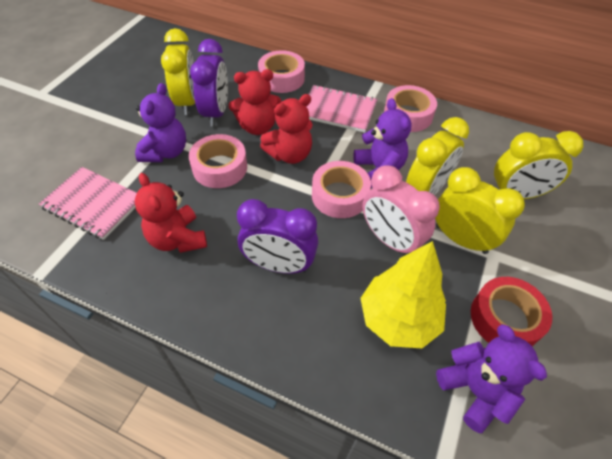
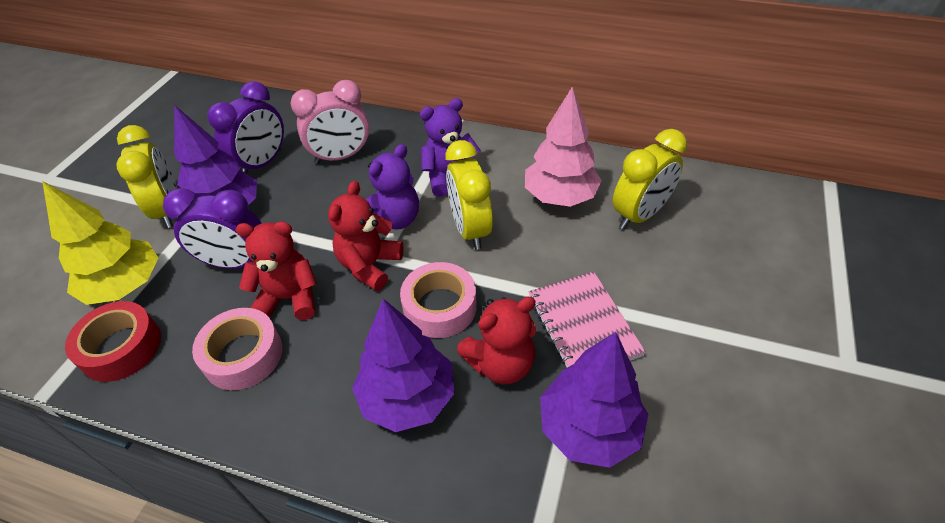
pink notebook: [39,167,137,240] [306,85,378,133] = 2 -> [529,271,646,368] = 1
pink tape: [189,134,247,188] [258,50,305,93] [312,161,371,218] [384,85,437,132] = 4 -> [192,308,282,390] [400,262,477,338] = 2
pink tree: none = 0 -> [525,86,602,207] = 1
purple teddy bear: [135,83,186,162] [353,98,411,188] [436,324,547,433] = 3 -> [365,144,419,230] [420,98,481,197] = 2
purple tree: none = 0 -> [174,105,257,205] [352,299,454,432] [540,332,648,468] = 3
yellow clock: [161,28,195,115] [406,117,469,195] [435,167,525,254] [494,131,583,199] = 4 -> [116,125,177,228] [446,140,493,250] [613,129,687,229] = 3

